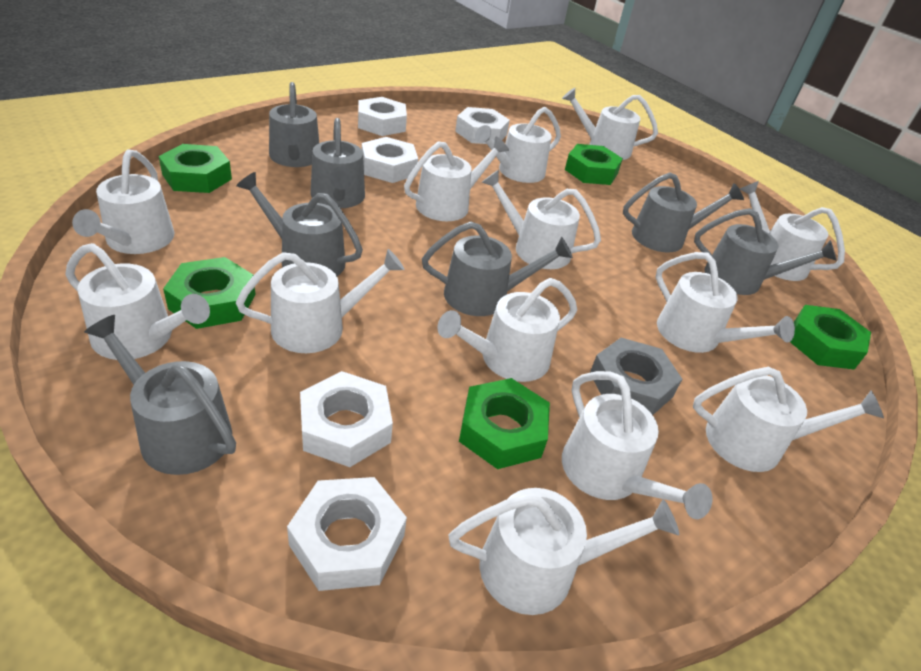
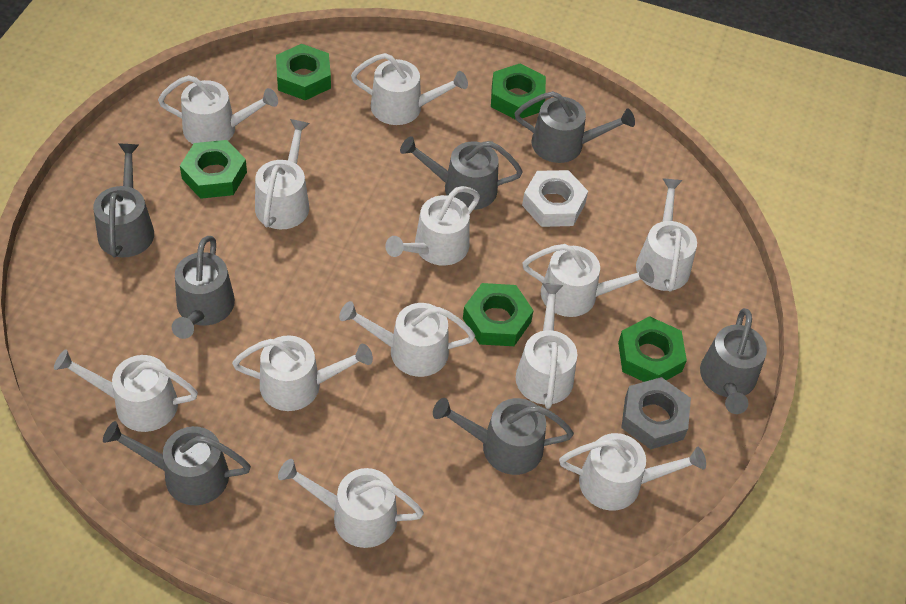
white nut: [287,477,407,591] [300,371,393,467] [358,97,407,136] [362,137,418,183] [455,107,510,144] = 5 -> [522,170,588,227] = 1
white watering can: [65,243,210,360] [72,149,174,254] [236,249,405,353] [404,136,509,221] [437,278,577,382] [449,488,679,615] [475,107,561,183] [482,170,601,269] [562,88,658,160] [562,371,712,519] [656,252,795,353] [693,367,884,472] [740,181,845,281] = 13 -> [54,349,198,432] [158,75,278,144] [232,335,373,411] [255,119,310,229] [278,459,424,548] [339,301,475,377] [351,53,468,125] [385,186,480,266] [516,283,577,409] [522,244,654,317] [559,433,706,511] [636,179,697,292] = 12

